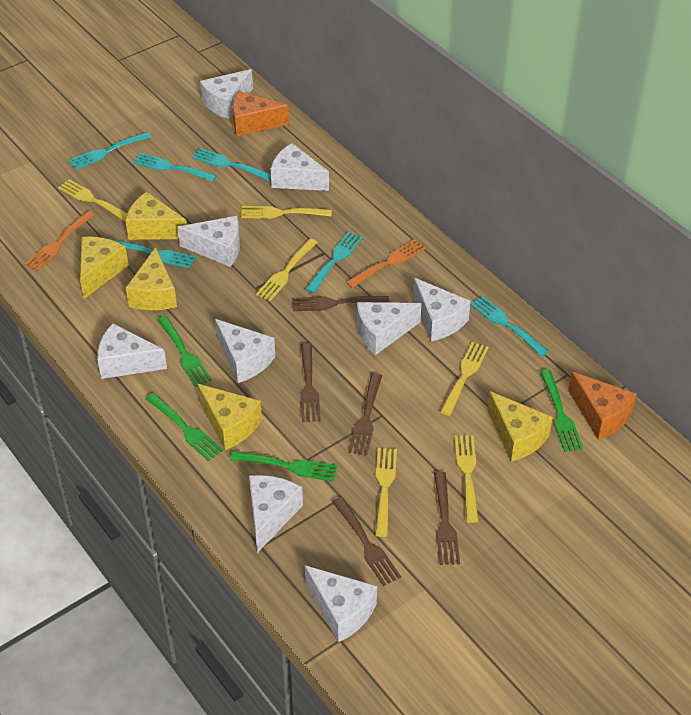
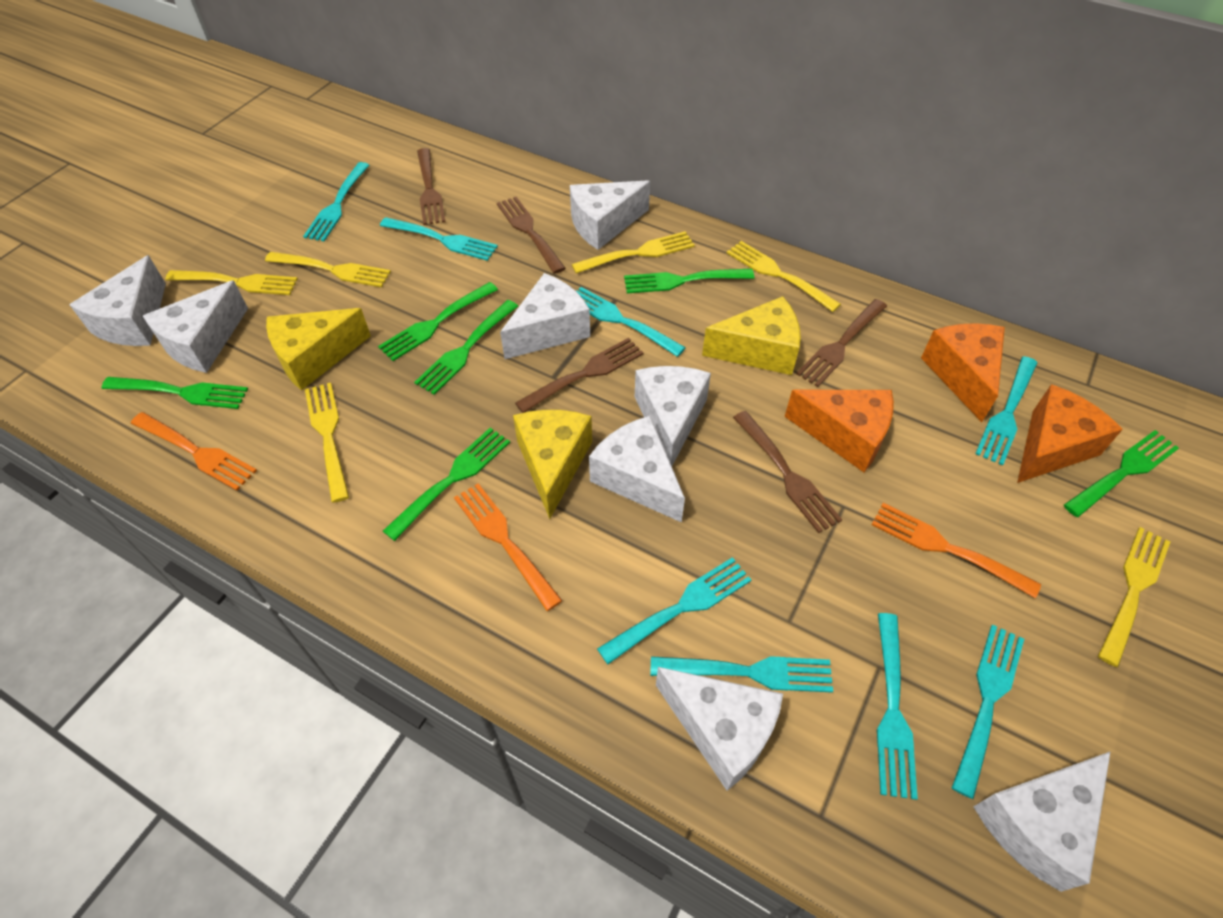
green fork: [146,393,223,461] [157,316,212,387] [230,451,337,482] [540,370,583,452] = 4 -> [102,377,248,409] [378,282,498,361] [383,428,510,541] [414,300,518,395] [624,269,754,293] [1064,430,1179,517] = 6
orange cheese: [233,91,289,137] [568,372,637,440] = 2 -> [785,390,894,472] [921,323,1005,422] [1017,384,1123,483] = 3
orange fork: [25,211,95,271] [346,239,426,288] = 2 -> [131,412,257,491] [454,483,563,611] [872,503,1041,598] = 3
turquoise fork: [69,132,152,170] [108,238,196,269] [133,153,217,182] [192,148,271,181] [305,232,363,293] [470,295,549,357] = 6 -> [303,162,369,241] [380,217,498,261] [576,287,686,357] [597,557,751,664] [651,656,833,693] [877,613,918,800] [952,624,1024,799] [975,356,1037,466] = 8
white cheese: [97,323,167,379] [177,216,240,267] [200,69,253,119] [215,319,275,383] [249,475,303,553] [271,143,329,191] [305,566,377,642] [357,302,422,355] [413,278,471,341] = 9 -> [69,255,166,346] [143,280,248,373] [500,273,590,359] [570,180,650,250] [589,416,685,523] [635,366,711,466] [656,667,783,791] [973,751,1111,892] = 8
yellow cheese: [80,237,129,299] [125,192,187,240] [126,247,177,310] [197,384,262,450] [487,391,553,462] = 5 -> [266,308,371,390] [513,410,592,519] [702,296,801,375] = 3

